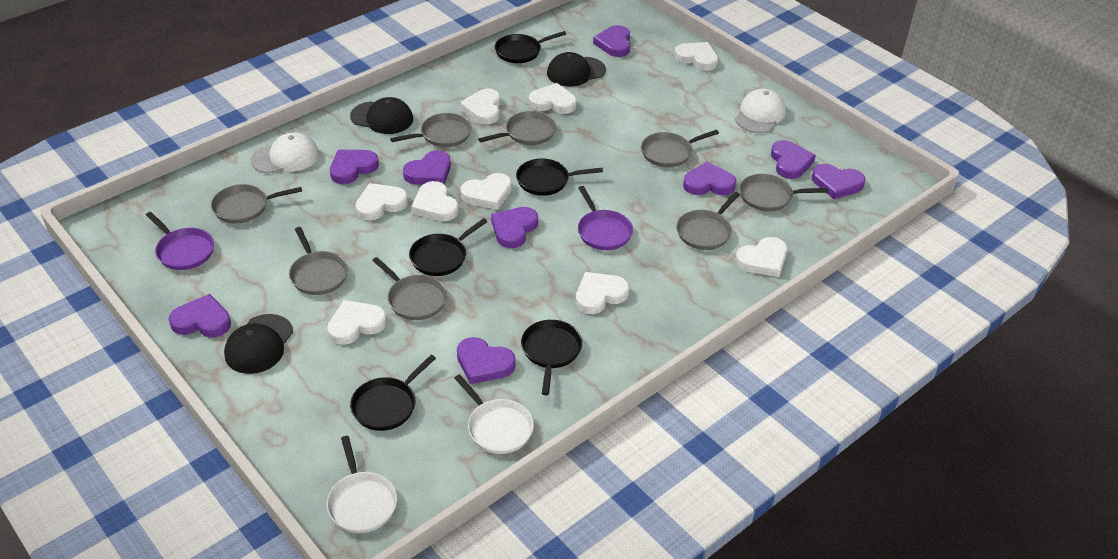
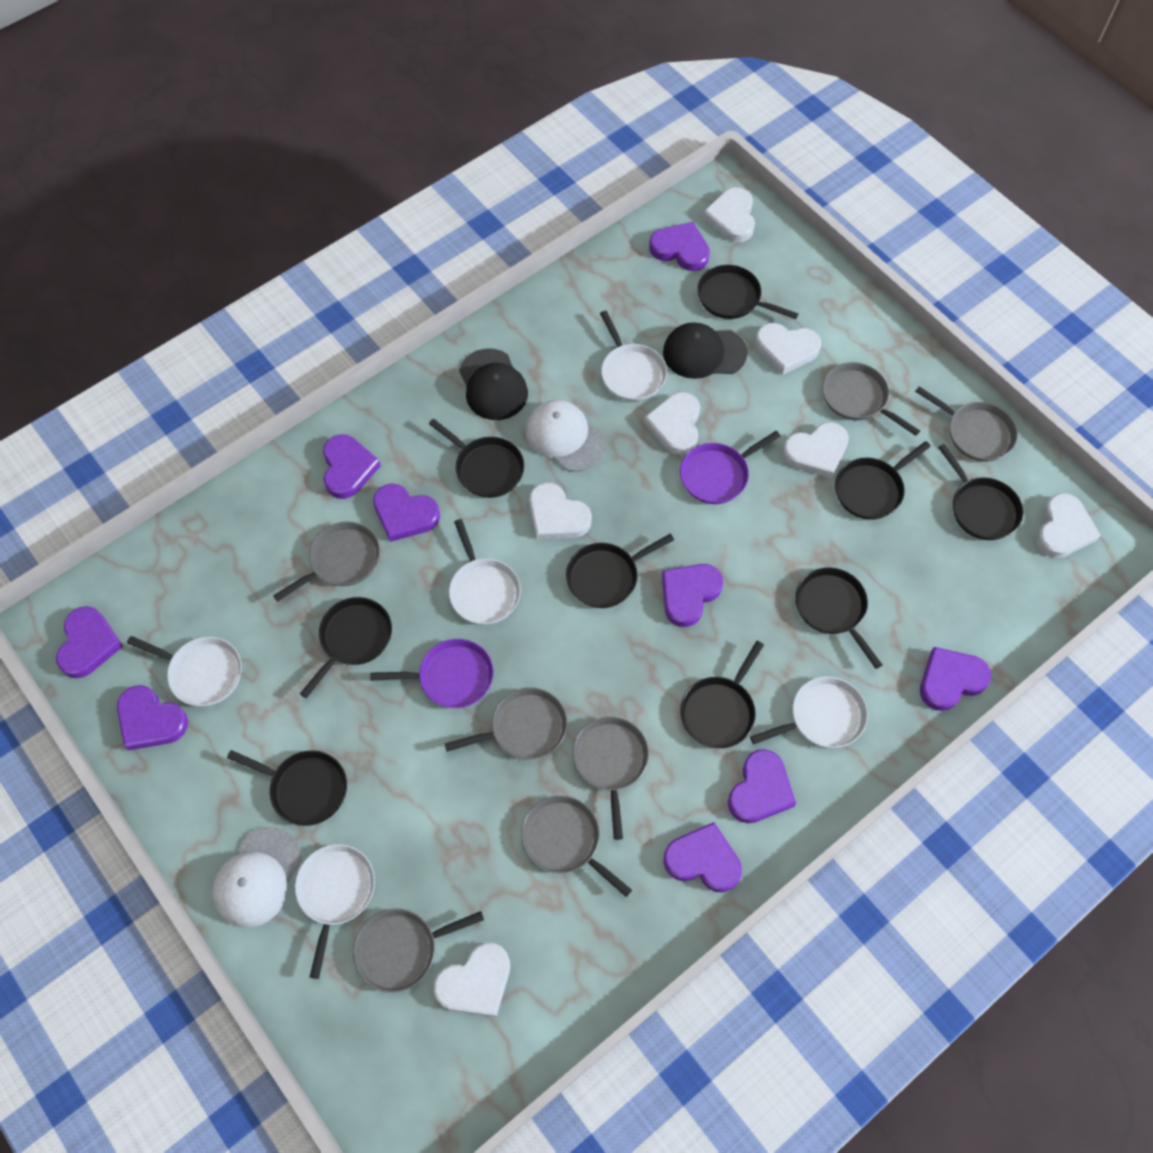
black cap: [224,314,293,374] [350,97,413,134] [547,52,606,87] = 3 -> [459,349,528,420] [663,322,747,379] = 2
black pan: [350,355,436,431] [409,218,488,276] [495,31,566,63] [516,159,603,196] [521,320,582,395] = 5 -> [227,750,347,826] [300,597,392,698] [429,419,524,498] [566,534,674,608] [680,641,764,748] [698,265,798,319] [795,567,882,669] [835,441,931,520] [938,444,1023,540] = 9
grey pan: [211,184,302,224] [289,227,348,295] [372,257,447,320] [390,113,472,147] [478,111,556,145] [641,130,719,167] [677,192,740,250] [740,174,828,212] = 8 -> [273,522,380,602] [353,908,484,993] [445,687,567,760] [521,795,632,897] [573,717,649,840] [822,362,920,436] [915,386,1018,462] = 7
white heart: [327,300,387,345] [355,183,408,220] [411,181,459,221] [460,88,501,124] [460,173,512,210] [529,83,577,114] [576,272,629,314] [674,42,718,71] [735,237,788,277] = 9 -> [434,943,510,1017] [529,483,592,540] [644,392,700,455] [703,187,755,242] [755,323,821,375] [783,422,849,478] [1036,493,1101,558] = 7
white pan: [327,436,397,533] [454,374,534,454] = 2 -> [127,636,242,706] [295,844,375,979] [449,519,521,625] [600,311,667,401] [750,676,868,748] = 5

